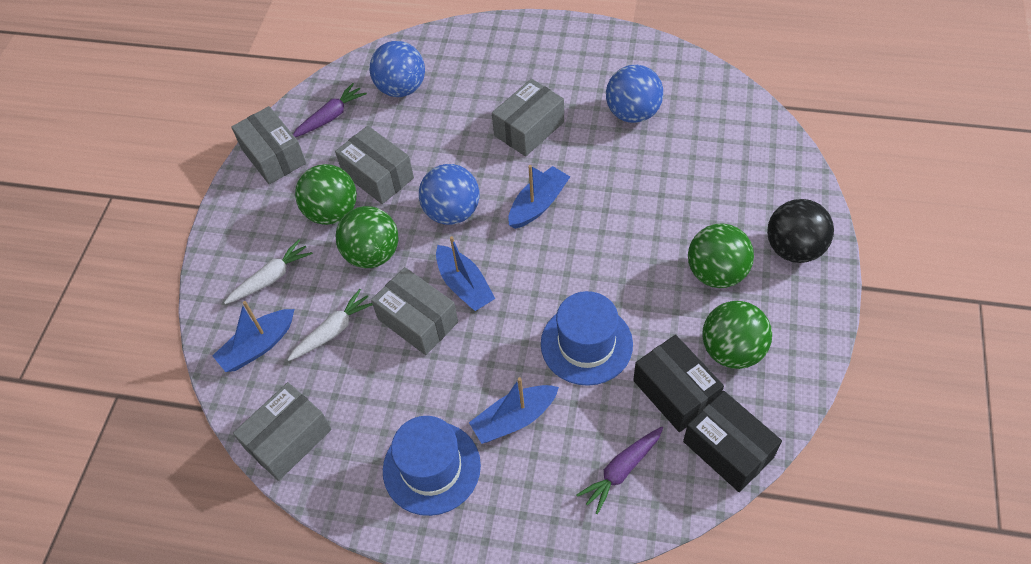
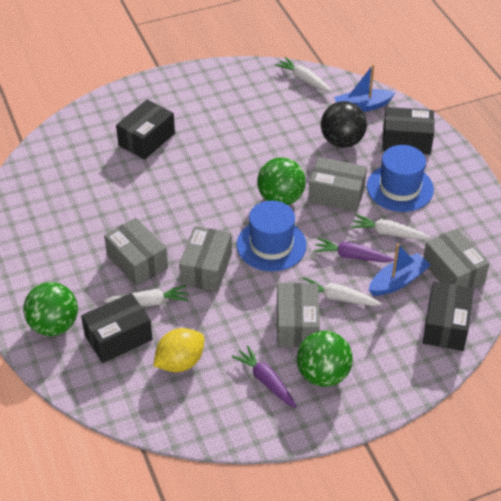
black box: [633,335,724,432] [683,391,782,492] = 2 -> [81,293,153,363] [116,100,175,159] [382,107,434,154] [423,282,474,351] = 4
blue ball: [370,41,425,97] [419,164,479,225] [606,65,663,123] = 3 -> none = 0
blue boat: [213,301,295,372] [436,236,495,311] [469,377,559,444] [508,165,570,229] = 4 -> [334,64,396,112] [369,244,430,296] = 2
green ball: [295,164,357,225] [336,206,399,268] [688,223,754,288] [702,301,772,369] = 4 -> [23,282,78,336] [257,157,306,205] [297,331,353,387] = 3
white carrot: [224,239,313,304] [287,289,373,361] = 2 -> [104,285,188,306] [275,57,332,92] [303,277,382,306] [351,214,430,240] = 4
yellow lemon: none = 0 -> [153,328,204,372] = 1

